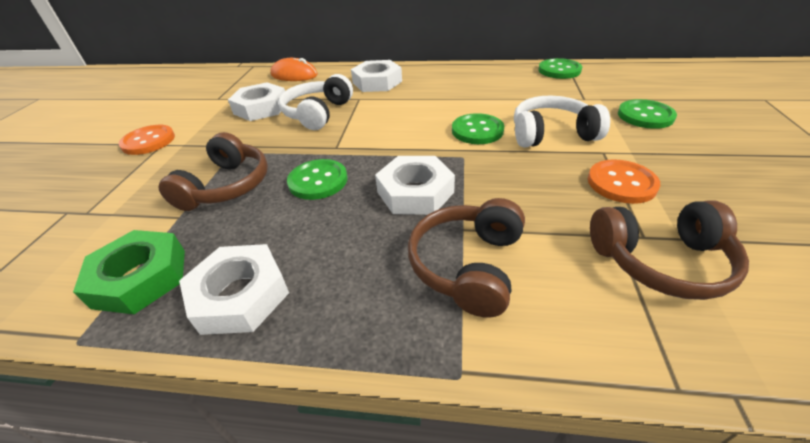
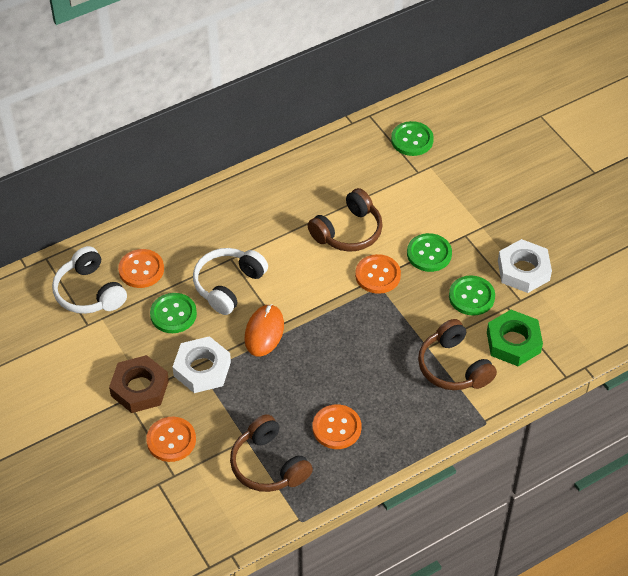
brown nut: none = 0 -> [109,355,169,413] = 1
orange button: [118,125,175,155] [588,159,660,204] = 2 -> [118,249,164,288] [146,416,196,462] [313,404,361,449] [355,254,401,294] = 4
white nut: [179,244,289,335] [228,82,285,121] [351,60,402,92] [375,156,455,215] = 4 -> [173,336,231,393] [498,239,552,293] = 2

